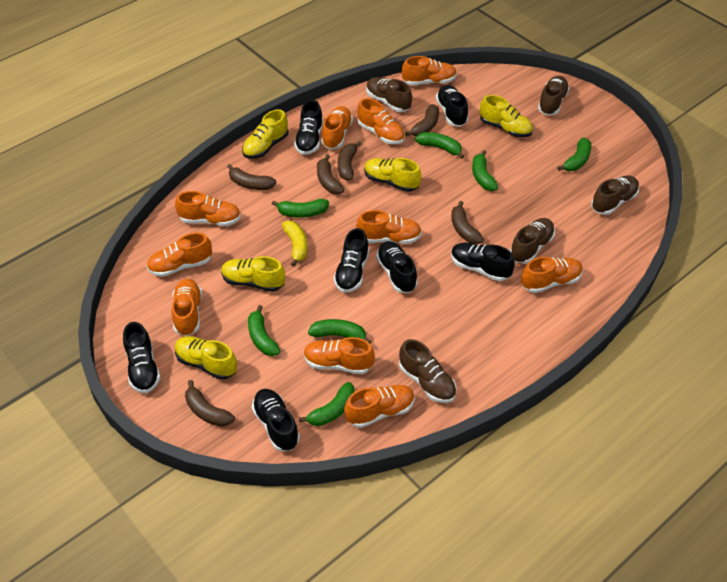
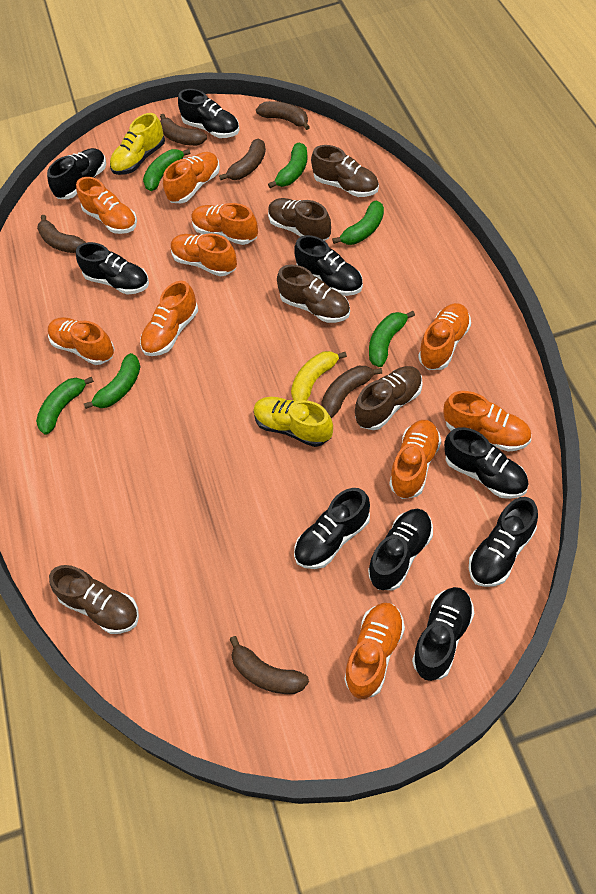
black shoe: [123,322,161,393] [252,389,300,451] [294,100,323,155] [334,228,369,293] [376,241,418,293] [436,85,468,127] [451,243,515,281] = 7 -> [47,148,106,199] [76,242,149,295] [178,89,239,138] [294,235,363,296] [294,488,370,569] [368,509,433,590] [412,587,475,681] [444,427,529,499] [469,497,538,587] = 9
green banana: [248,305,281,356] [272,199,329,218] [299,382,355,426] [308,319,371,344] [415,132,464,159] [472,150,498,191] [557,138,591,171] = 7 -> [36,377,94,435] [84,353,141,409] [143,149,190,191] [268,143,308,188] [332,201,384,245] [369,311,415,367] = 6
yellow shoe: [175,336,237,380] [221,256,285,292] [242,109,288,159] [364,158,422,192] [480,95,533,138] = 5 -> [110,113,165,175] [254,397,333,447] = 2

